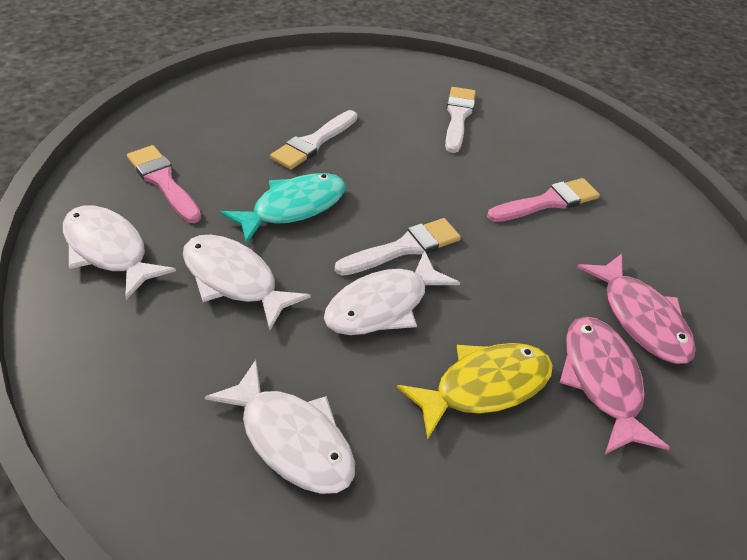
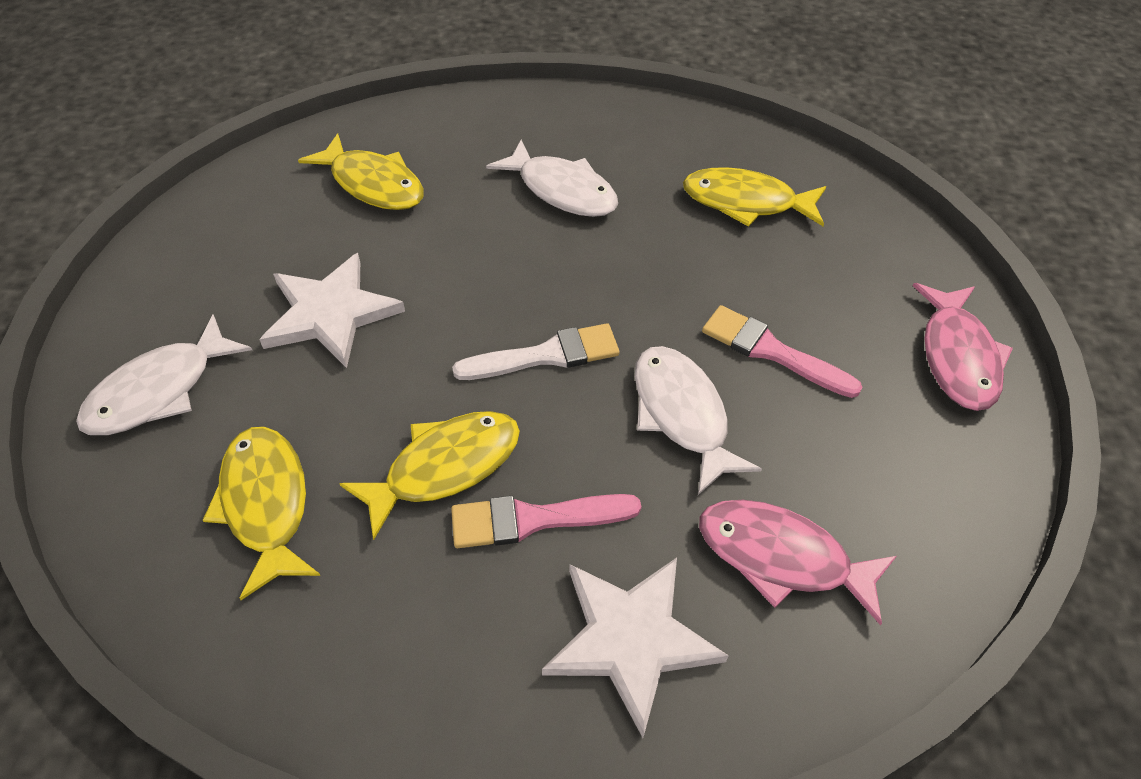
turquoise fish: [220,173,346,244] = 1 -> none = 0
white brush: [270,110,357,170] [335,218,461,276] [445,87,476,153] = 3 -> [452,323,620,380] = 1
white fish: [63,206,176,300] [183,235,311,330] [205,360,355,494] [324,250,460,335] = 4 -> [76,314,252,435] [486,140,618,217] [635,346,762,495] = 3
white star: none = 0 -> [259,253,405,368] [542,558,729,738] = 2
yellow fish: [397,343,553,440] = 1 -> [203,427,321,600] [298,133,424,210] [339,411,520,540] [683,167,826,227] = 4

